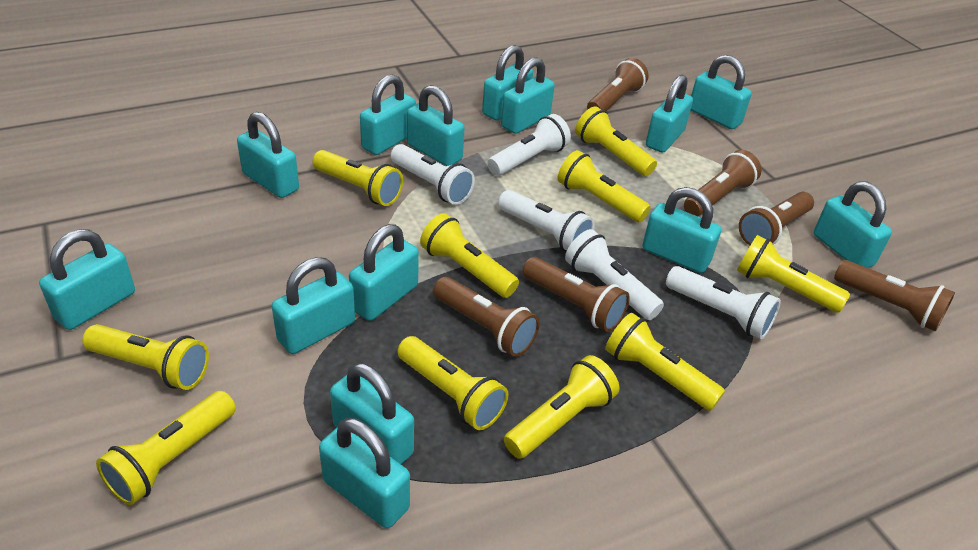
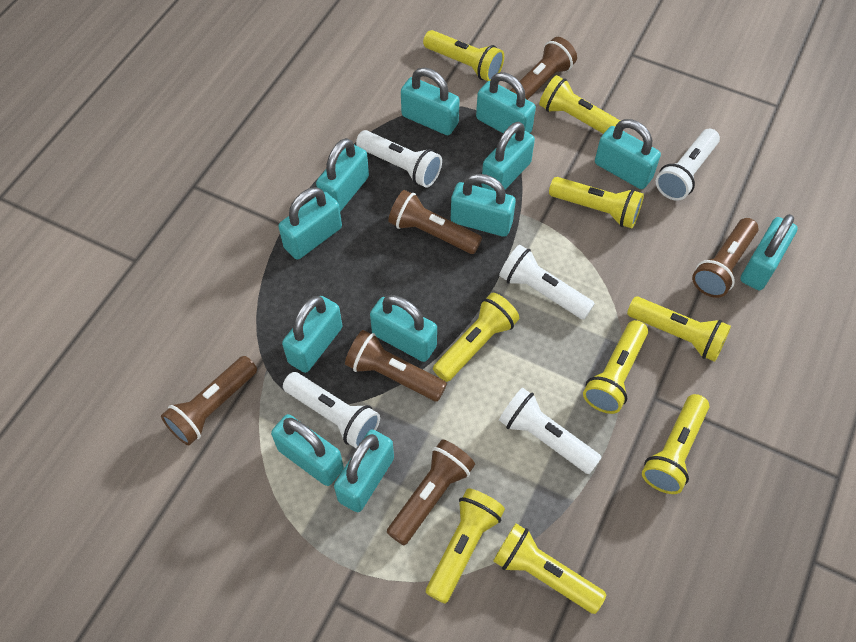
turquoise padlock: [39,229,135,330] [237,112,299,198] [272,257,355,354] [319,418,410,528] [330,363,414,464] [349,224,419,321] [360,74,416,155] [407,85,465,166] [482,45,533,120] [501,57,555,134] [642,187,721,273] [646,75,693,152] [691,55,752,129] [814,181,892,268] = 14 -> [271,414,344,486] [278,187,342,260] [282,296,342,373] [316,138,369,212] [334,430,394,512] [370,295,437,362] [401,68,460,135] [451,174,516,237] [476,72,536,133] [481,122,535,191] [595,119,661,189] [740,214,798,290] = 12
yellow flashlight: [82,324,209,390] [96,391,236,505] [313,150,403,206] [397,336,508,430] [420,213,519,298] [504,355,619,459] [558,150,651,222] [575,107,657,176] [605,313,725,411] [737,235,850,313] = 10 -> [423,30,504,81] [426,488,505,604] [433,293,519,382] [493,523,607,614] [539,75,620,134] [549,177,644,228] [583,320,648,414] [627,297,731,362] [642,394,709,494] = 9

